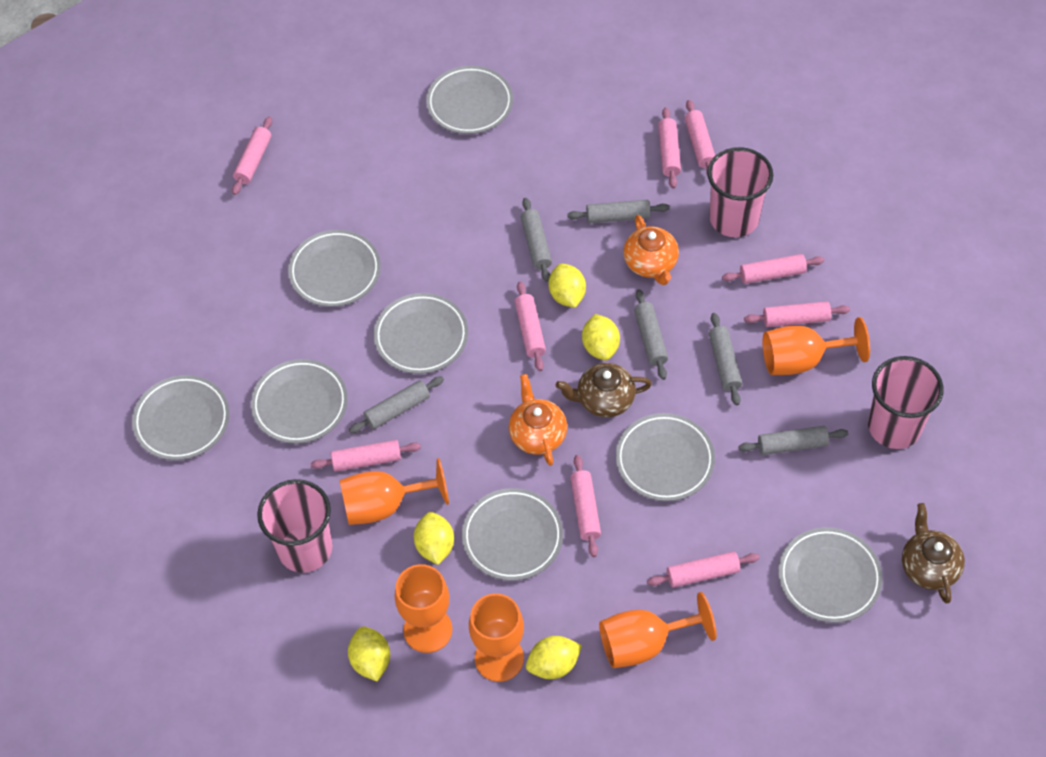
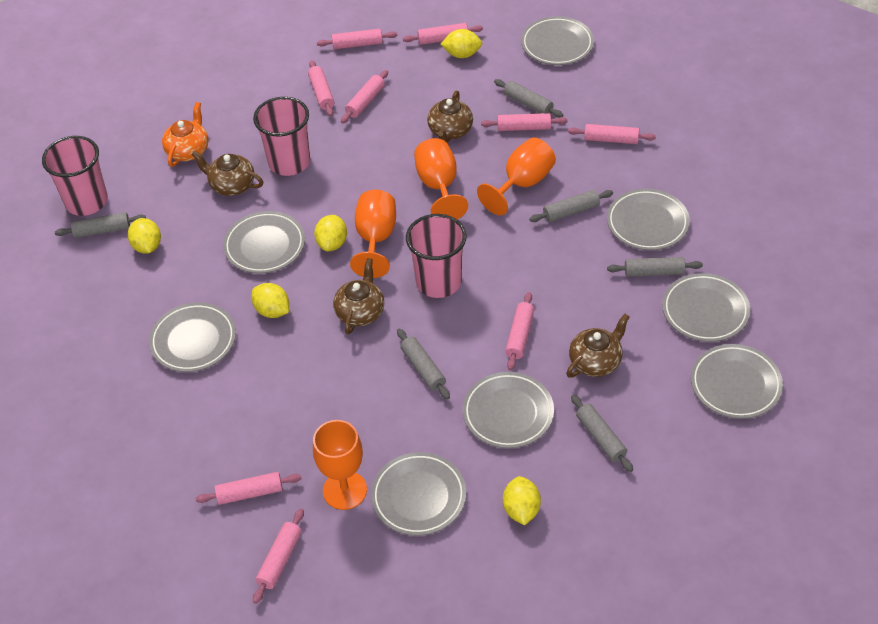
brown teapot: [556,363,652,417] [902,503,965,604] = 2 -> [191,150,263,196] [333,258,384,334] [427,91,473,143] [566,314,630,378] = 4
orange goblet: [339,458,449,525] [395,564,452,653] [469,593,524,682] [599,592,717,668] [763,317,870,375] = 5 -> [313,420,367,510] [350,190,396,278] [414,138,468,219] [477,138,556,216] = 4
orange teapot: [509,374,567,466] [623,215,679,285] = 2 -> [162,102,208,167] = 1

